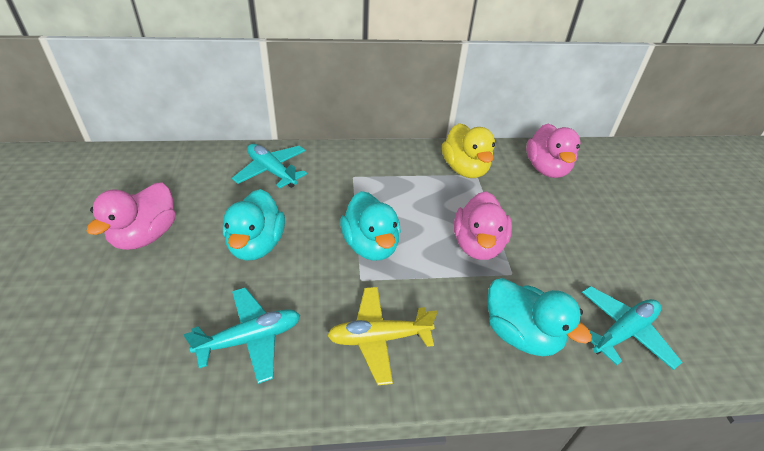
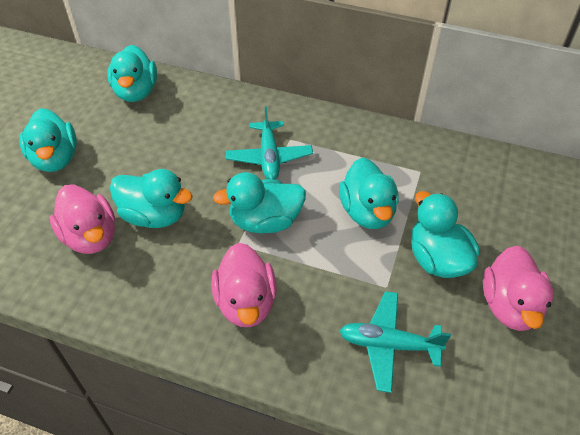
turquoise duck: [223,189,285,261] [340,191,401,261] [488,278,592,356] = 3 -> [19,108,77,172] [107,45,157,102] [110,169,193,228] [213,172,306,233] [339,158,399,229] [411,191,479,278] = 6
turquoise plane: [184,287,300,384] [232,144,307,188] [582,286,682,370] = 3 -> [226,106,313,180] [339,291,451,393] = 2
yellow duck: [442,123,495,178] = 1 -> none = 0
yellow plane: [327,287,437,385] = 1 -> none = 0

